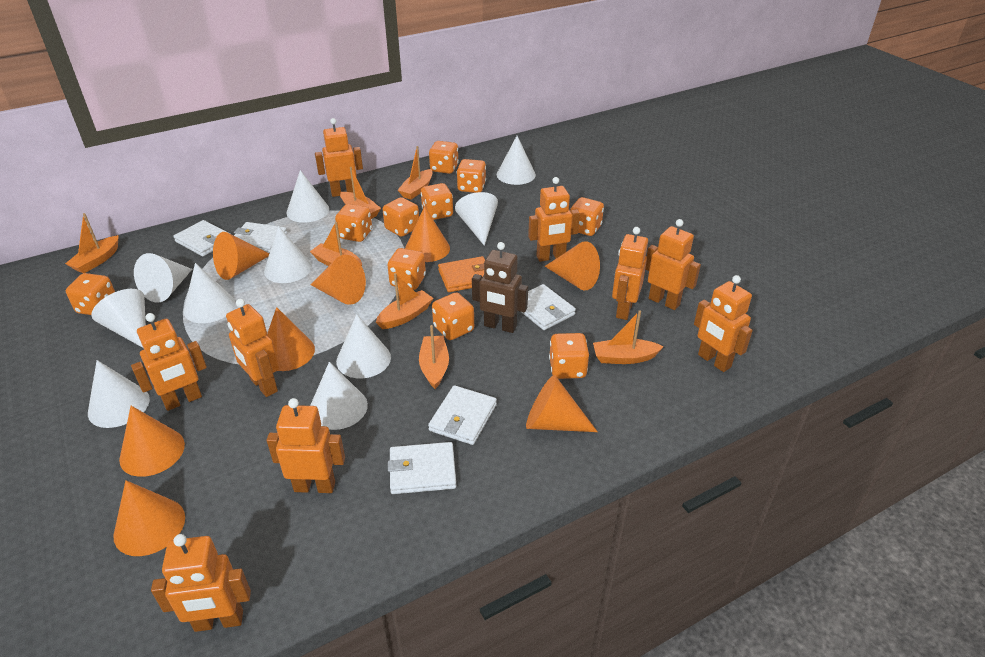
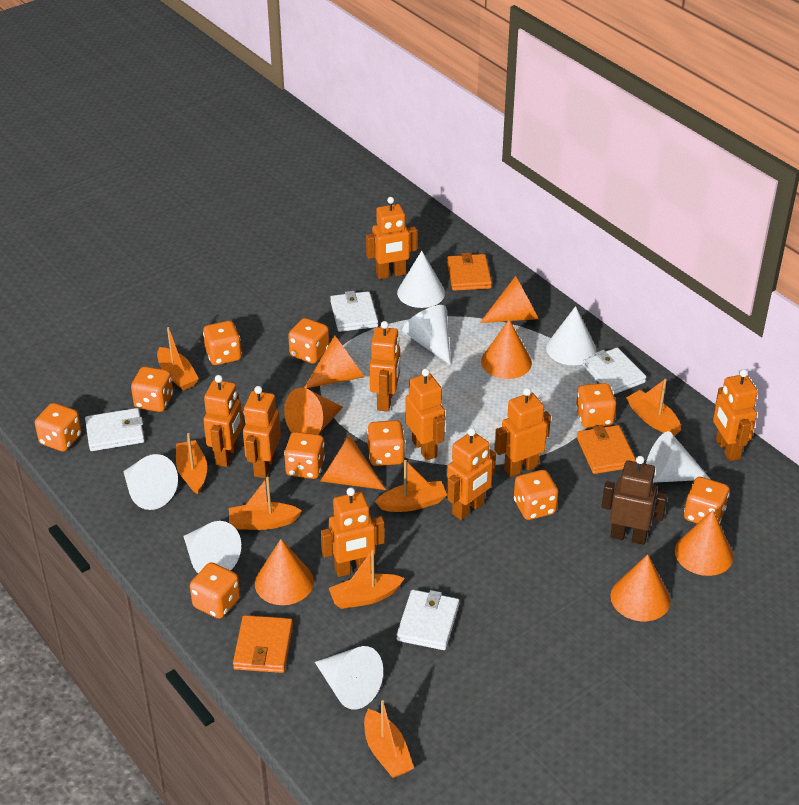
orange wallet: [438,256,485,292] = 1 -> [233,615,293,673] [447,253,492,291] [577,425,636,474] = 3
white cone: [88,360,150,428] [91,289,146,348] [134,253,192,302] [183,263,235,323] [264,226,312,283] [287,170,329,223] [310,362,368,430] [336,314,391,378] [455,192,498,246] [497,136,536,185] = 10 -> [123,454,178,510] [183,521,241,573] [315,646,383,709] [397,251,445,308] [402,305,450,364] [546,306,597,365] [646,431,711,483] = 7
white wallet: [173,220,230,257] [234,222,288,253] [388,442,456,494] [428,385,497,445] [521,284,576,330] = 5 -> [85,408,144,451] [330,291,378,332] [397,590,459,650] [583,348,646,395] = 4

